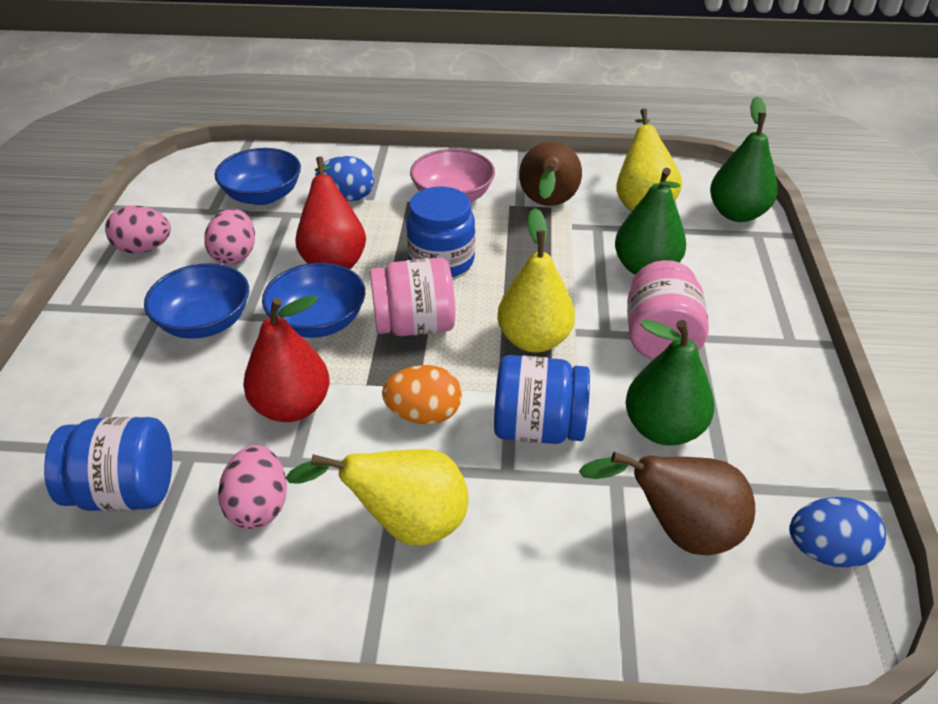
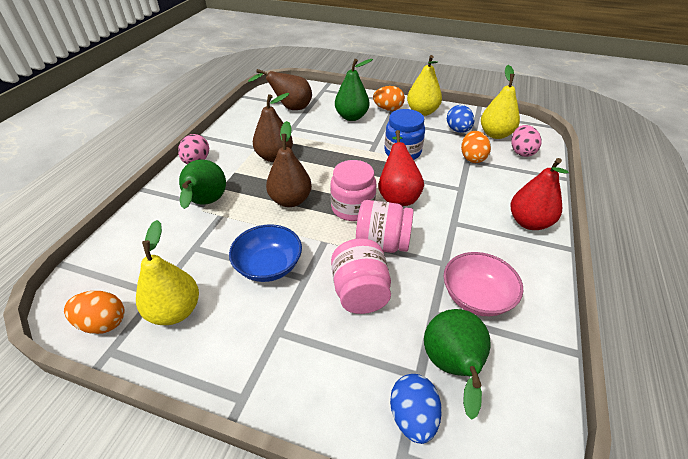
blue bowl: [144,263,249,339] [215,148,301,205] [262,263,365,338] = 3 -> [229,224,302,282] = 1
blue jar: [44,417,172,511] [406,187,475,277] [494,355,590,444] = 3 -> [384,109,425,160] = 1
brown pear: [519,141,582,206] [579,452,755,555] = 2 -> [248,69,312,110] [253,93,293,162] [266,121,312,207] = 3
orange egg: [382,365,462,424] = 1 -> [64,291,125,334] [373,86,405,111] [461,131,491,163] = 3
pink egg: [105,205,171,254] [204,209,255,265] [218,445,287,529] = 3 -> [178,134,209,164] [511,125,542,157] = 2
pink jar: [370,258,455,336] [627,260,709,359] = 2 -> [330,160,376,221] [331,238,391,314] [356,200,414,253] = 3

